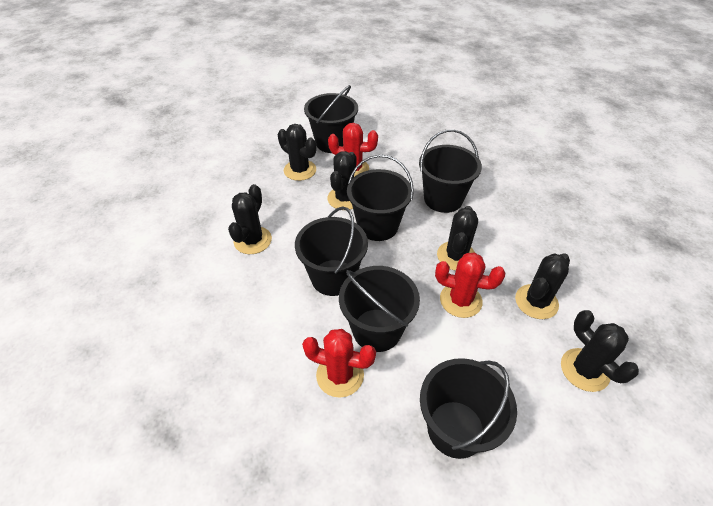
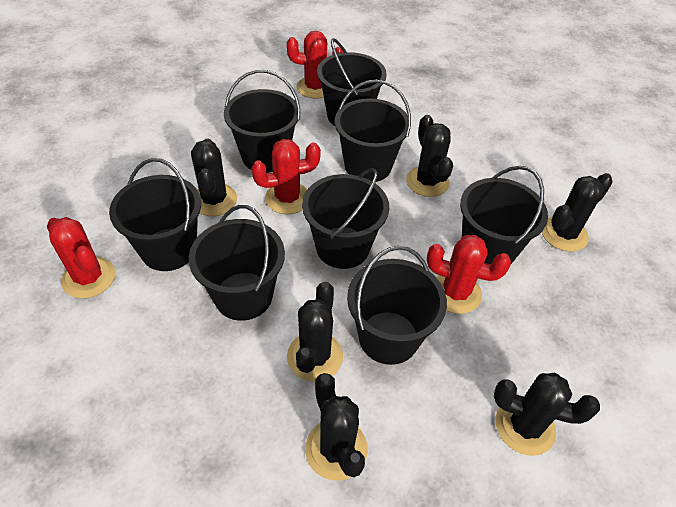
black bucket: [295,206,368,296] [304,85,358,153] [339,266,420,352] [347,155,414,241] [419,129,482,213] [420,358,517,459] = 6 -> [109,158,201,271] [189,205,285,321] [224,70,300,173] [302,168,389,269] [317,38,387,126] [335,80,411,182] [347,246,447,365] [460,166,548,264] = 8
red cactus: [302,329,376,398] [328,123,378,177] [435,252,505,318] = 3 -> [47,217,115,299] [251,139,321,214] [286,31,344,99] [426,235,511,314] = 4

